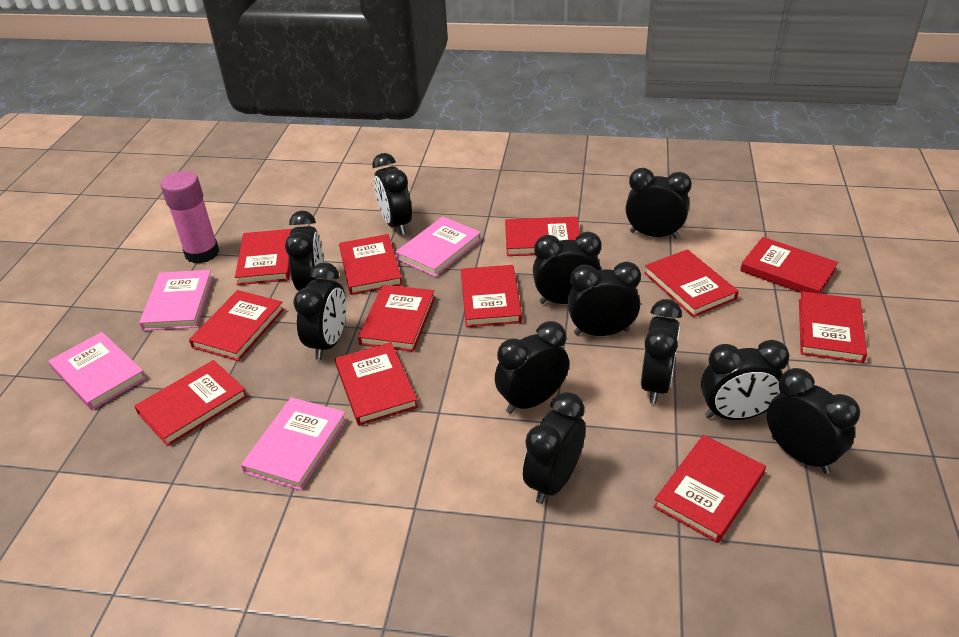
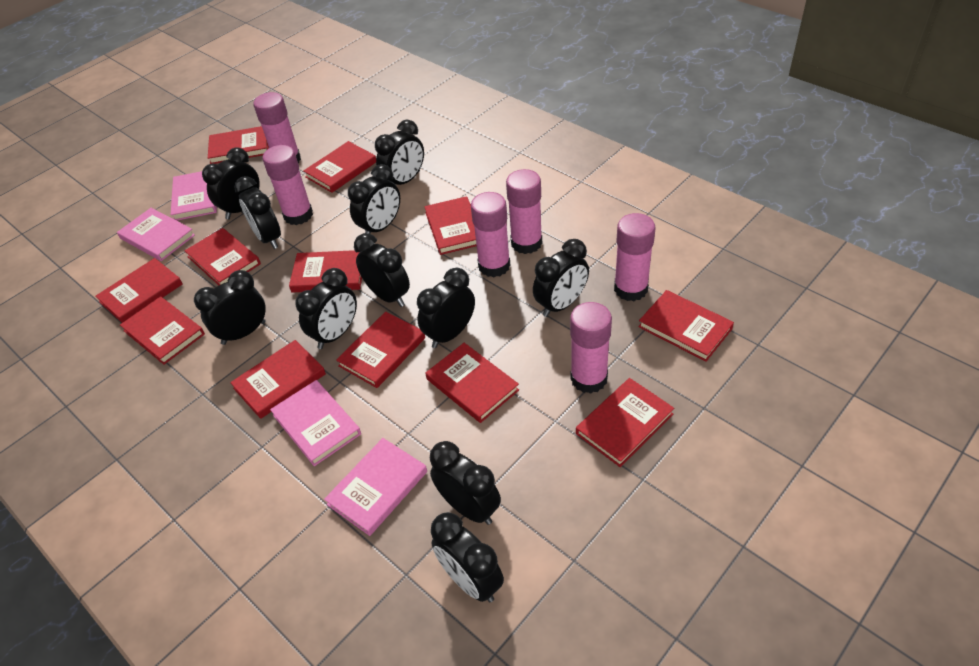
pink glue stick: [161,171,219,263] = 1 -> [253,92,301,163] [262,145,313,225] [471,192,511,277] [506,169,542,254] [570,302,612,394] [614,213,655,301] = 6

